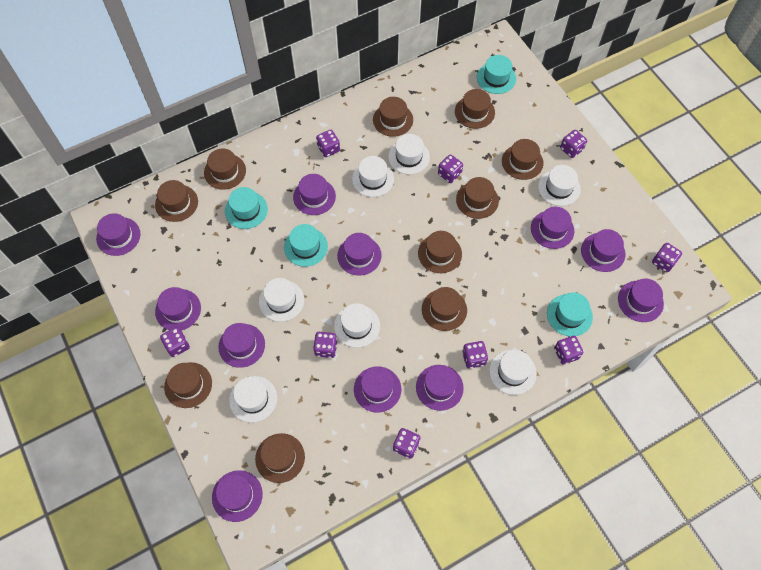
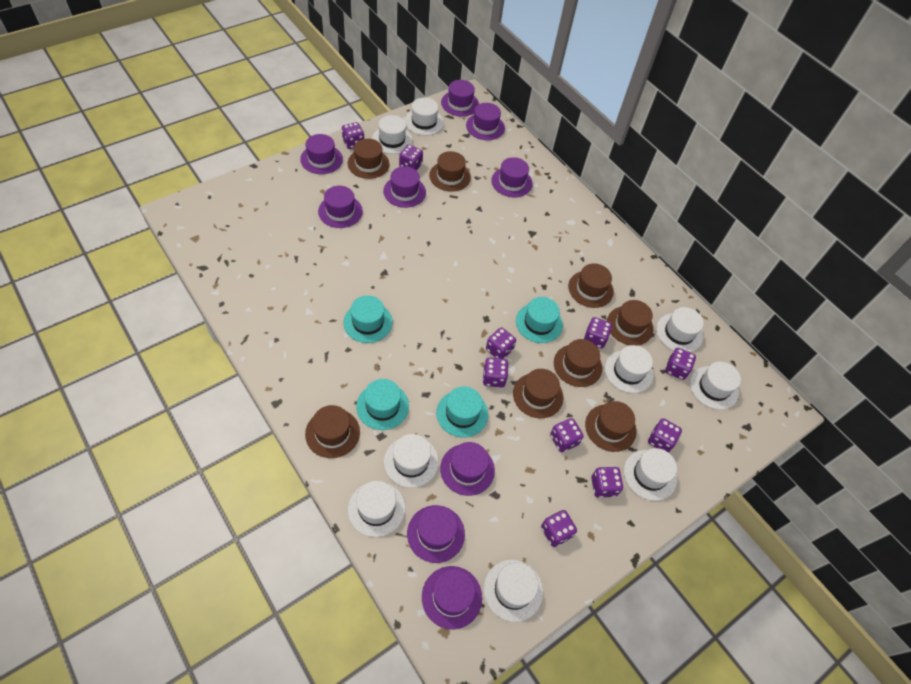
brown hat: [155,180,198,222] [164,362,212,408] [204,148,246,190] [255,433,305,483] [373,97,413,137] [418,231,462,273] [422,287,467,331] [455,89,495,129] [456,177,499,219] [502,139,544,180] = 10 -> [305,405,360,458] [348,139,390,179] [429,151,471,192] [513,369,563,418] [554,339,602,387] [568,263,614,308] [585,401,637,452] [607,300,653,346] = 8
purple dice: [160,327,190,357] [313,332,337,358] [316,130,340,157] [393,428,420,459] [438,154,463,183] [462,341,488,368] [554,336,583,364] [560,130,587,158] [652,243,682,272] = 9 -> [342,122,364,149] [399,144,423,171] [483,357,508,387] [486,327,516,359] [541,510,577,547] [550,418,584,452] [584,317,612,349] [591,467,623,498] [648,418,682,453] [665,348,696,380] = 10
purple hat: [96,213,141,256] [155,287,201,330] [212,470,263,522] [218,323,265,368] [293,174,336,215] [337,233,382,276] [354,367,401,412] [416,365,464,411] [531,207,574,249] [581,229,625,272] [618,278,664,322] = 11 -> [300,134,343,174] [318,186,363,228] [383,166,426,208] [407,505,465,563] [422,566,482,630] [440,442,495,496] [441,80,479,117] [466,103,505,140] [491,157,533,197] = 9
white hat: [229,376,277,423] [259,278,304,322] [334,303,380,348] [352,156,394,197] [388,134,430,175] [489,350,537,395] [538,165,581,206] = 7 -> [348,481,405,537] [372,115,412,154] [384,434,439,488] [405,98,444,135] [484,560,543,622] [605,345,653,393] [624,448,677,501] [656,307,704,352] [690,362,741,410] = 9

